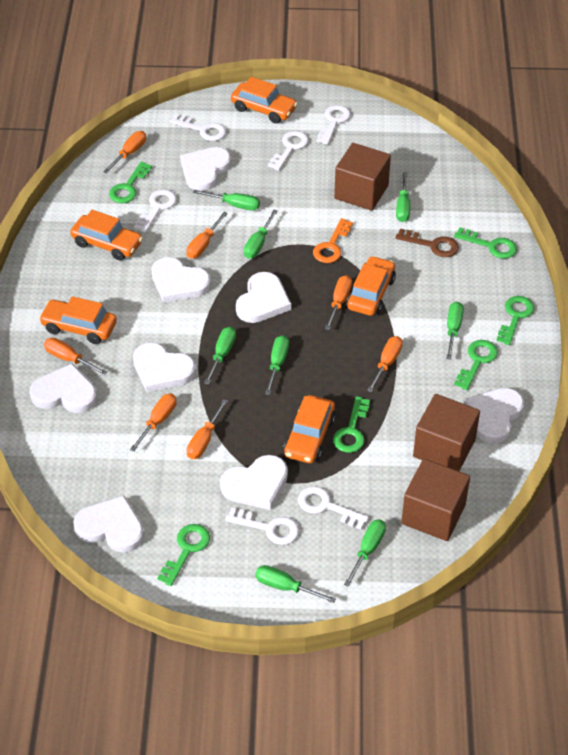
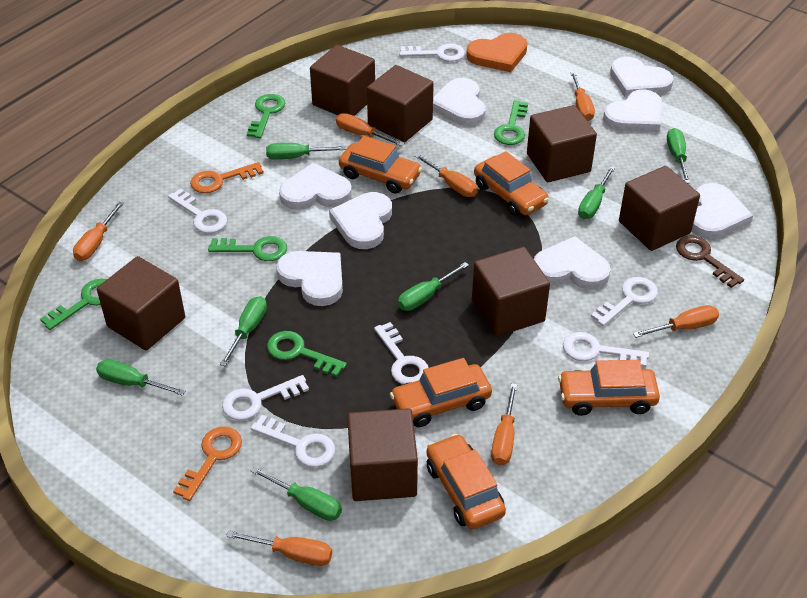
brown cube: [334,143,391,211] [401,459,470,541] [413,394,480,471] = 3 -> [97,256,185,351] [310,45,375,116] [347,408,418,501] [367,65,434,142] [472,247,550,337] [527,105,597,182] [619,166,700,251] = 7
green key: [109,162,152,203] [157,524,210,586] [333,396,370,453] [454,227,517,259] [454,340,498,390] [496,296,534,345] = 6 -> [40,279,107,330] [208,236,287,261] [247,94,285,138] [267,331,347,377] [494,100,528,145] = 5
green screwdriver: [193,190,260,210] [204,327,236,385] [244,210,278,259] [255,565,336,603] [265,335,289,395] [344,519,386,587] [396,172,410,222] [446,302,464,359] = 8 -> [96,359,185,396] [220,296,267,366] [250,466,342,521] [266,143,346,160] [398,262,469,311] [578,166,615,219] [667,128,690,183] = 7
orange heart: none = 0 -> [466,33,527,72] = 1
orange key: [313,218,353,263] = 1 -> [173,427,242,501] [190,162,264,193] = 2
white key: [134,189,177,233] [169,114,226,141] [225,508,299,545] [268,131,309,171] [298,486,369,529] [316,105,351,145] = 6 -> [168,189,227,233] [222,375,309,420] [251,415,335,467] [374,322,429,384] [399,44,465,62] [563,332,649,367] [591,277,658,326] = 7

